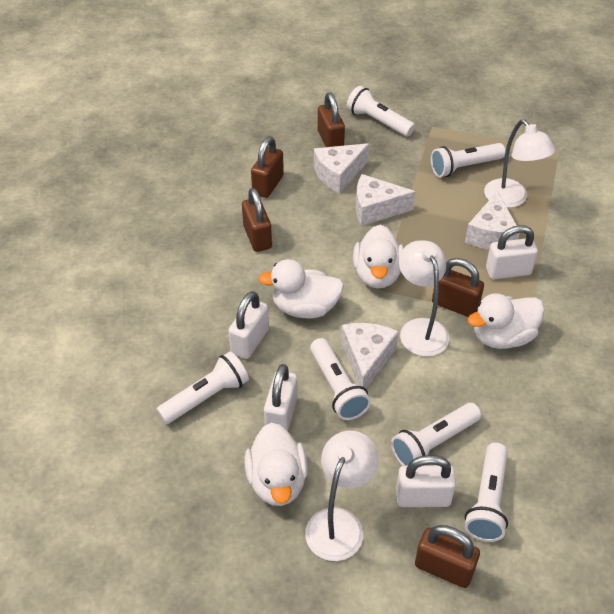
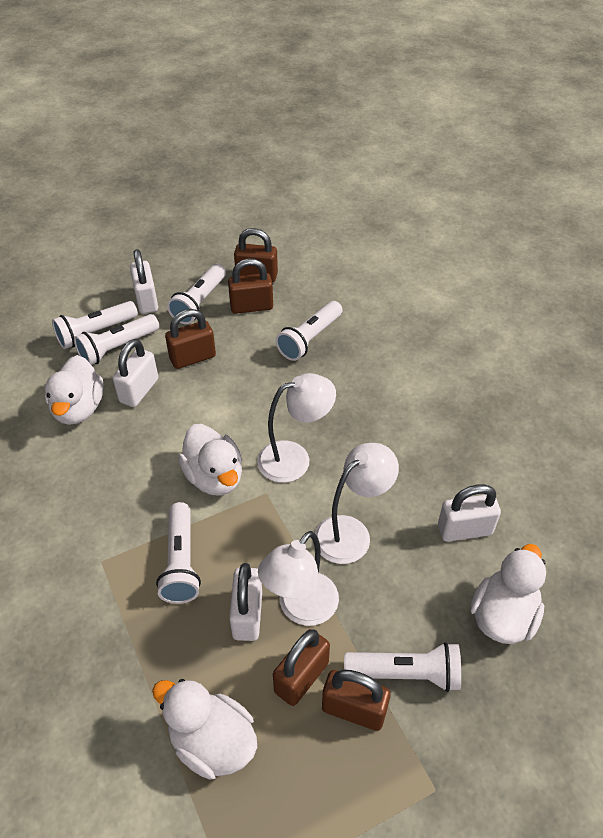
white cheese: [314,143,369,193] [341,323,399,389] [356,174,416,226] [465,191,520,250] = 4 -> none = 0

